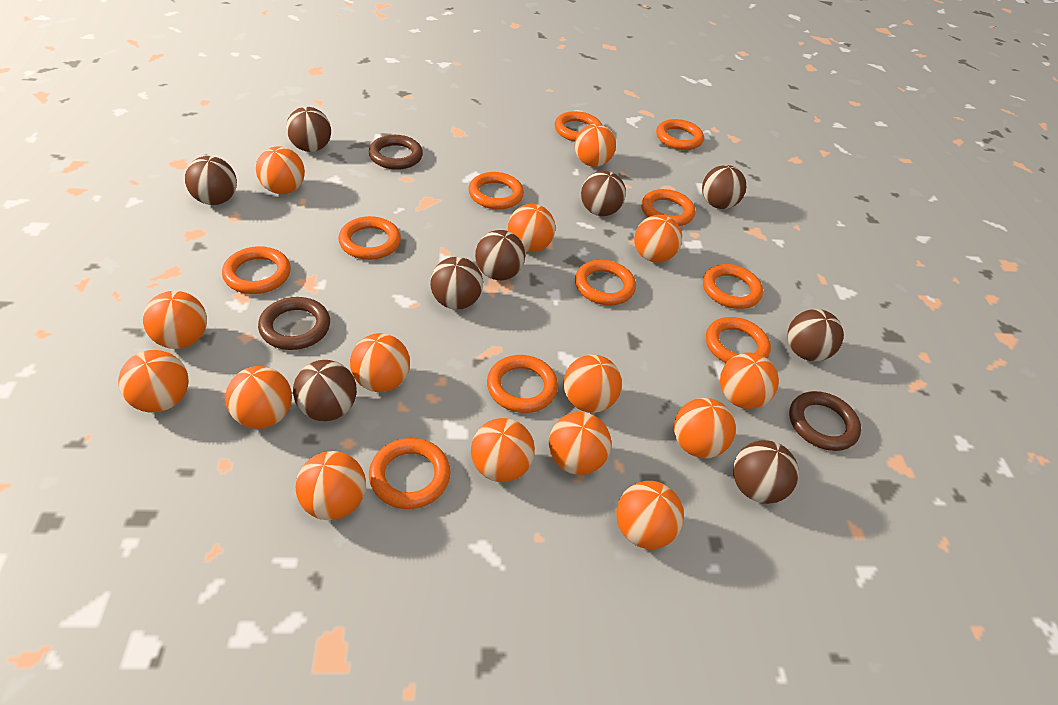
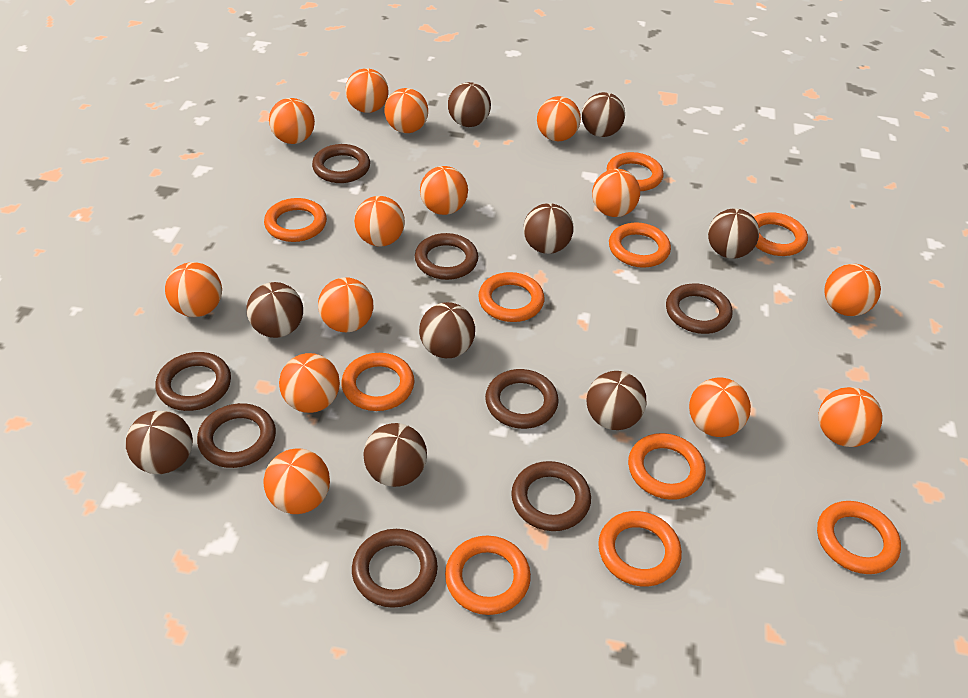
brown ring: [258,297,330,350] [369,135,423,170] [789,391,861,451] = 3 -> [155,352,231,411] [197,403,276,468] [312,144,370,183] [352,529,438,608] [415,233,478,280] [485,369,559,429] [511,461,591,531] [666,283,732,334] = 8
orange ball: [118,350,189,412] [143,291,207,349] [225,366,292,429] [256,146,305,194] [295,451,366,520] [350,333,410,392] [471,418,535,482] [508,204,556,252] [549,412,611,475] [563,355,622,413] [575,124,616,167] [616,481,684,549] [634,215,682,263] [674,398,736,458] [720,353,779,409] = 15 -> [165,262,222,317] [263,449,330,514] [269,98,315,144] [279,353,340,413] [318,277,373,332] [345,68,389,113] [354,196,405,247] [385,88,428,133] [420,166,468,215] [537,96,581,141] [592,169,640,217] [689,378,751,437] [818,387,882,447] [824,264,881,316] = 14
orange ring: [222,246,291,294] [338,216,401,260] [369,438,451,509] [468,172,524,209] [487,355,558,413] [555,111,602,142] [575,260,636,305] [641,189,695,226] [656,119,704,150] [703,264,763,309] [706,317,771,363] = 11 -> [264,198,327,242] [341,353,414,411] [445,535,531,615] [478,272,545,322] [598,511,682,586] [606,152,664,191] [609,222,671,268] [628,433,706,500] [754,212,808,256] [817,501,901,574] = 10

